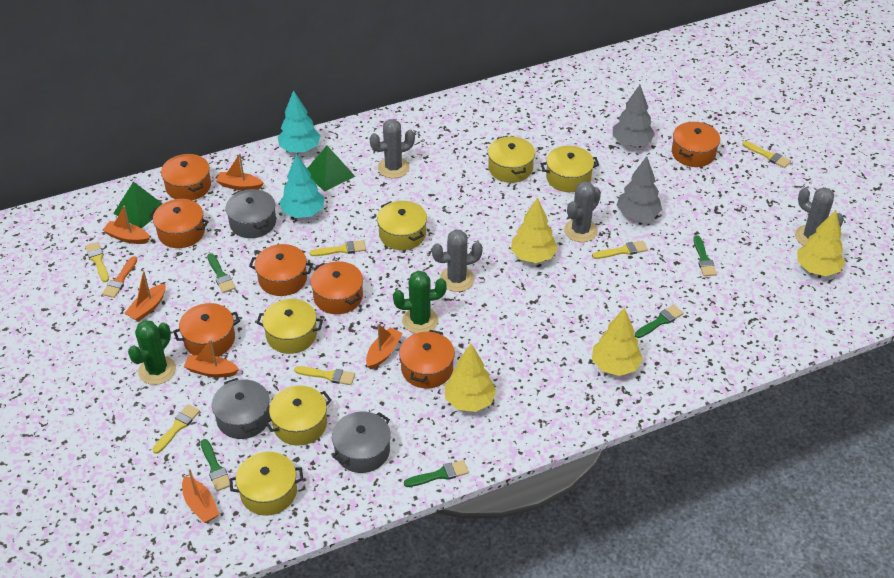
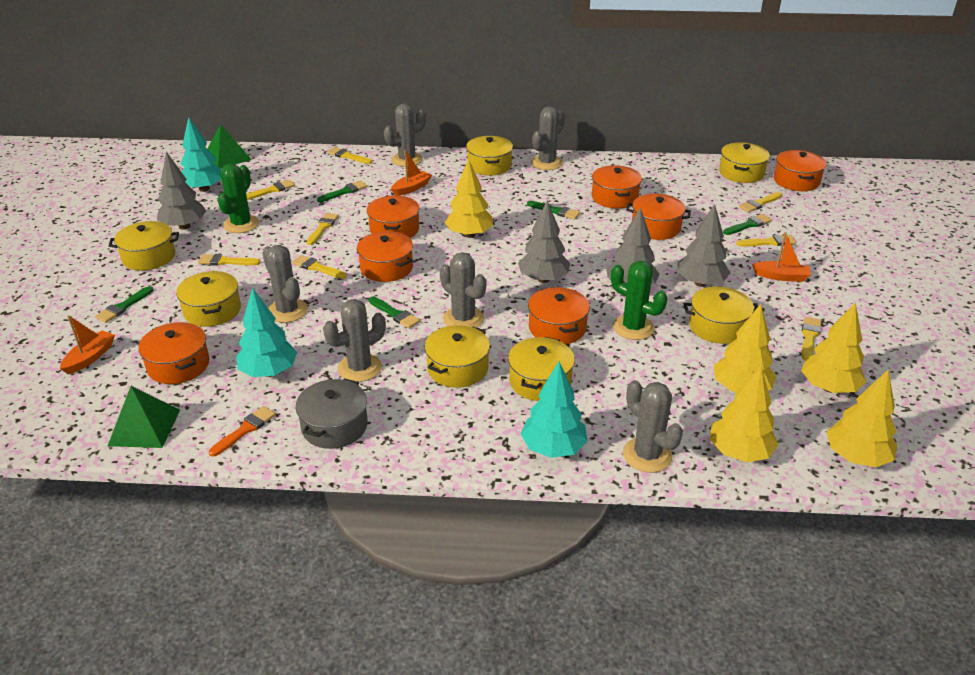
grey cactus: [370,119,415,178] [432,229,483,292] [564,181,601,242] [795,187,844,246] = 4 -> [262,245,308,323] [323,299,386,382] [384,104,426,167] [440,252,486,328] [531,107,565,170] [623,380,683,473] = 6
grey pot: [212,378,270,439] [226,189,276,238] [332,412,391,473] = 3 -> [296,378,368,449] = 1
grey tree: [613,85,655,147] [616,156,662,221] = 2 -> [157,151,206,230] [518,201,570,283] [606,208,659,285] [677,204,730,287] = 4
orange boat: [103,206,150,244] [124,271,166,322] [182,469,219,523] [184,339,239,377] [216,153,264,190] [366,324,403,369] = 6 -> [60,315,115,375] [391,150,432,196] [752,232,811,282] = 3
turquoise tree: [278,90,320,152] [279,154,325,218] = 2 -> [180,117,222,192] [236,288,297,377] [521,362,588,458] = 3
yellow brush: [85,242,109,282] [153,404,200,454] [294,366,355,385] [310,240,366,256] [592,241,648,259] [743,141,791,168] = 6 -> [198,254,261,266] [246,179,295,200] [292,255,346,279] [307,213,339,245] [327,147,372,164] [736,235,796,246] [739,192,782,212] [801,317,821,360] = 8
yellow pot: [229,452,303,516] [257,299,323,354] [264,386,332,446] [377,201,427,250] [488,136,535,183] [541,146,599,192] = 6 -> [109,221,179,271] [176,271,241,327] [425,325,490,388] [466,136,513,176] [508,337,575,401] [684,286,758,344] [719,142,770,183] = 7
yellow tree: [445,344,496,412] [511,197,558,263] [592,307,643,376] [797,210,845,276] = 4 -> [445,159,493,238] [710,366,778,462] [713,304,776,392] [801,302,866,393] [827,370,897,467] = 5

